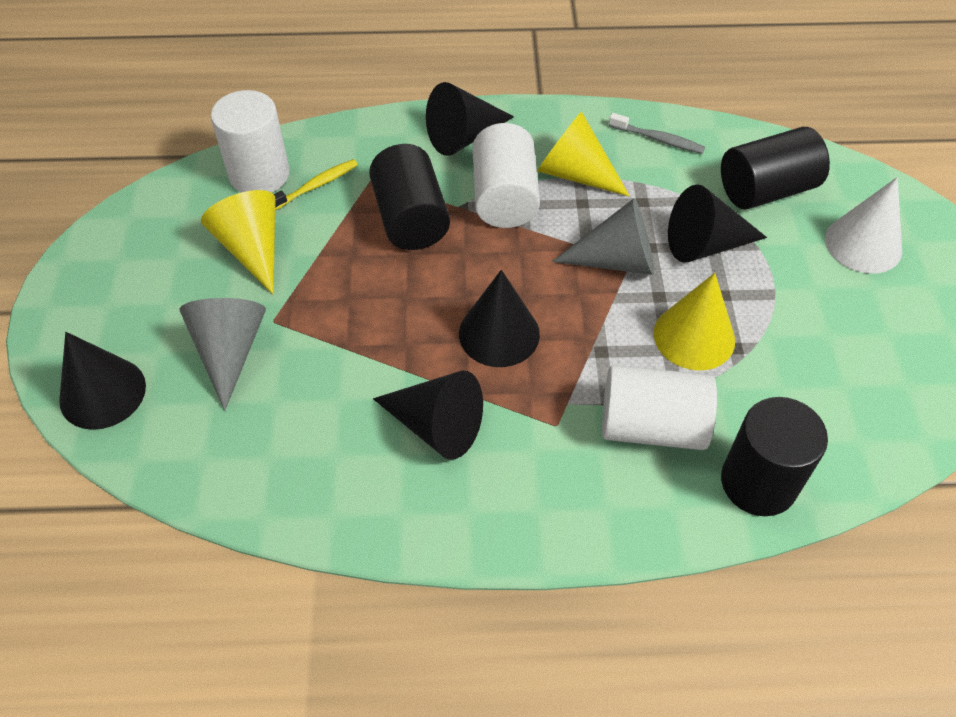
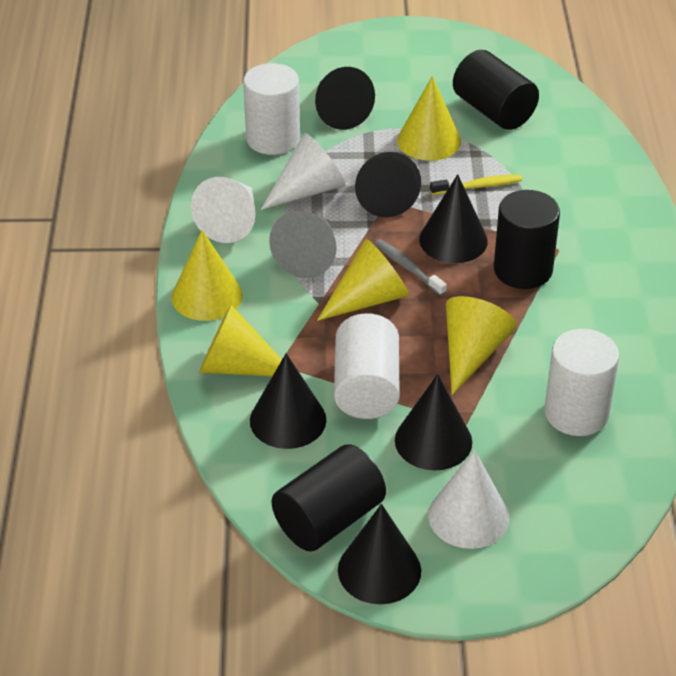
black cone: [59,332,146,430] [373,371,483,460] [426,82,514,156] [459,270,540,367] [668,184,767,263] = 5 -> [250,354,326,449] [315,67,375,130] [338,504,421,604] [355,152,421,217] [395,374,472,470] [419,174,488,263] = 6
grey cone: [179,298,266,411] [552,198,654,275] = 2 -> [269,211,337,278] = 1
white cone: [825,177,902,274] = 1 -> [191,177,256,243] [261,133,346,210] [428,450,509,549] = 3
yellow cone: [201,190,276,294] [537,111,630,196] [654,273,735,370] = 3 -> [172,230,243,321] [199,305,282,376] [317,239,409,321] [397,76,461,161] [446,296,516,395] = 5

